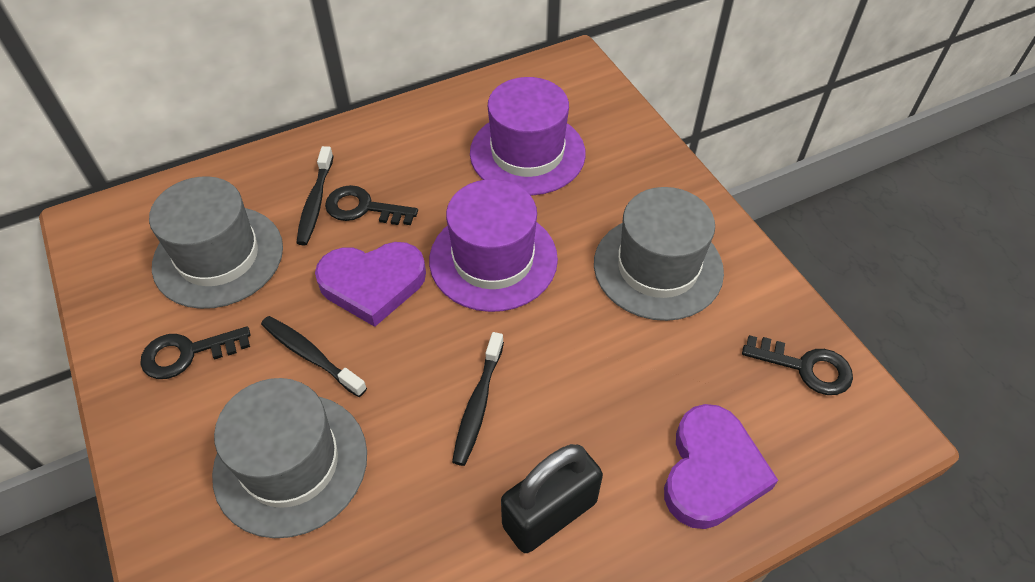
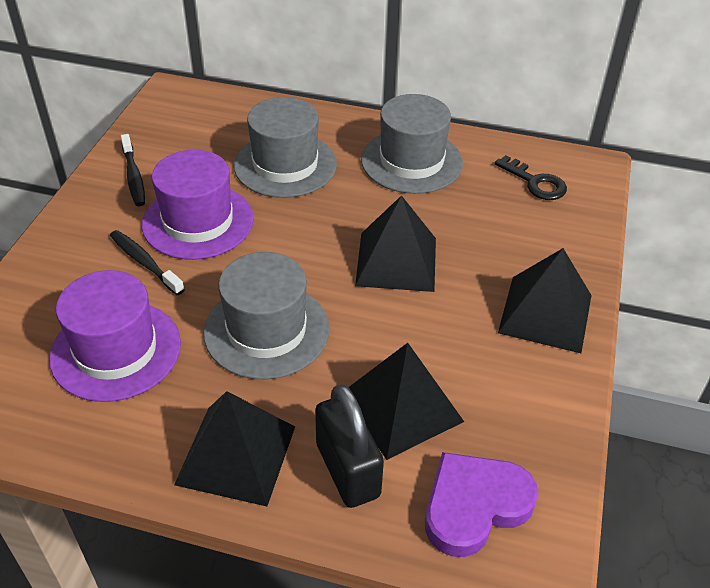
black key: [140,326,251,379] [325,185,418,225] [742,335,853,395] = 3 -> [494,155,567,200] = 1
black pyramid: none = 0 -> [174,391,295,506] [348,343,464,460] [355,195,436,292] [498,248,592,353] = 4
black toothbrush: [261,316,367,397] [296,146,333,245] [452,332,504,466] = 3 -> [110,230,185,295] [121,134,145,206] = 2
purple heart: [315,242,426,327] [664,404,778,529] = 2 -> [425,452,538,557] = 1

